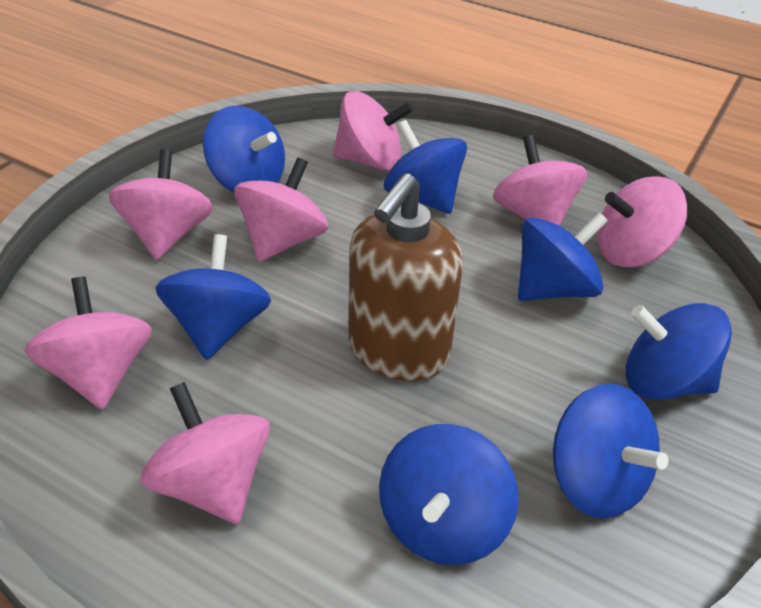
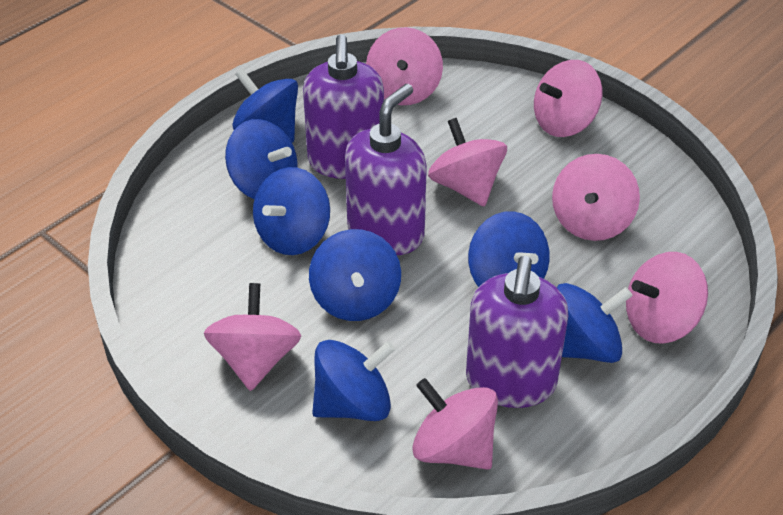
brown soap dispenser: [348,173,463,381] = 1 -> none = 0
purple soap dispenser: none = 0 -> [303,35,384,179] [345,84,427,255] [466,256,568,408] = 3

